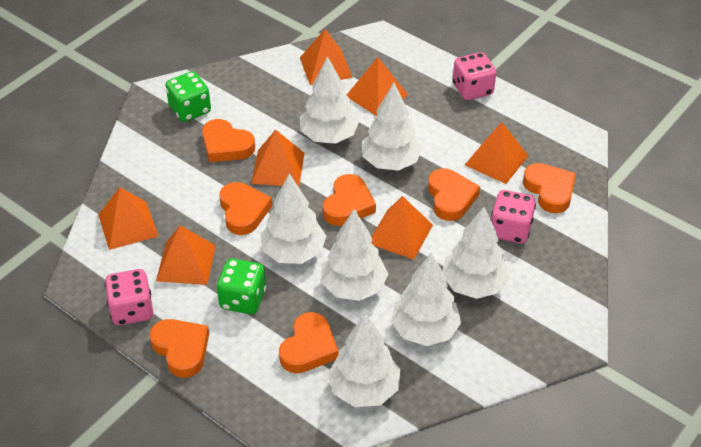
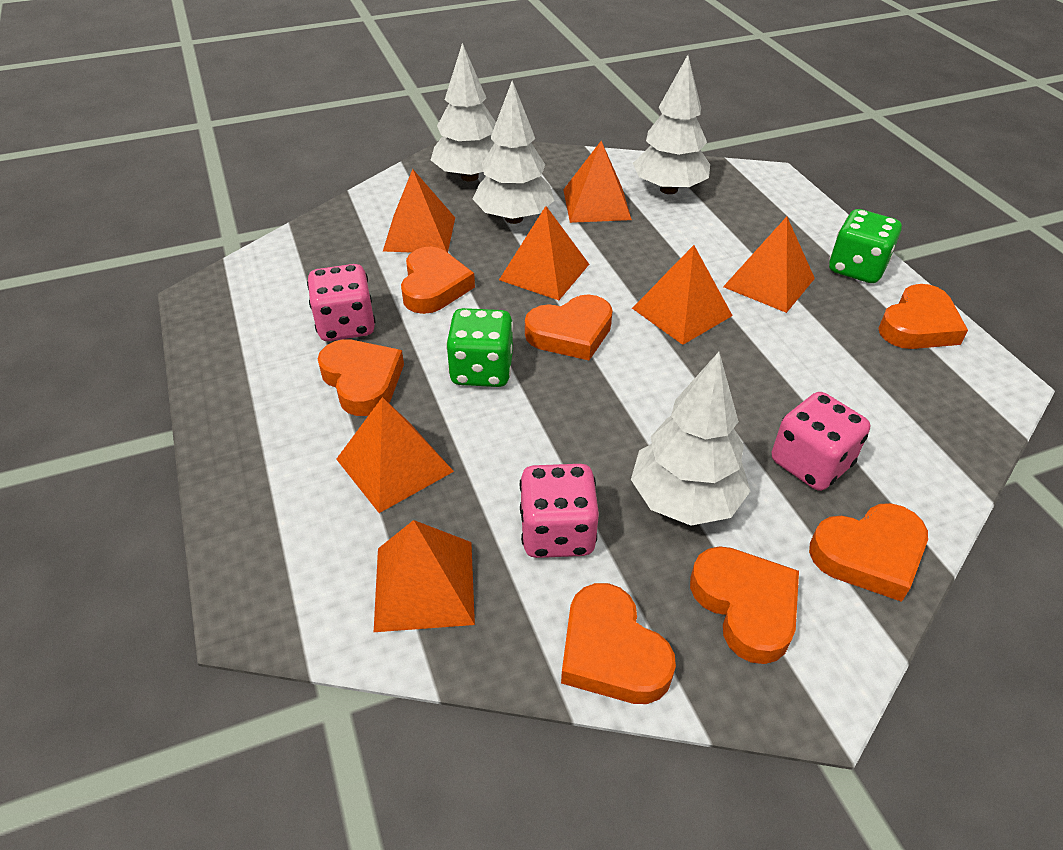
white tree: [261,173,326,264] [300,56,359,144] [321,209,388,301] [328,314,400,407] [362,83,422,171] [391,253,461,346] [442,207,510,299] = 7 -> [431,43,496,182] [473,80,554,224] [631,352,750,526] [633,55,710,194] = 4

